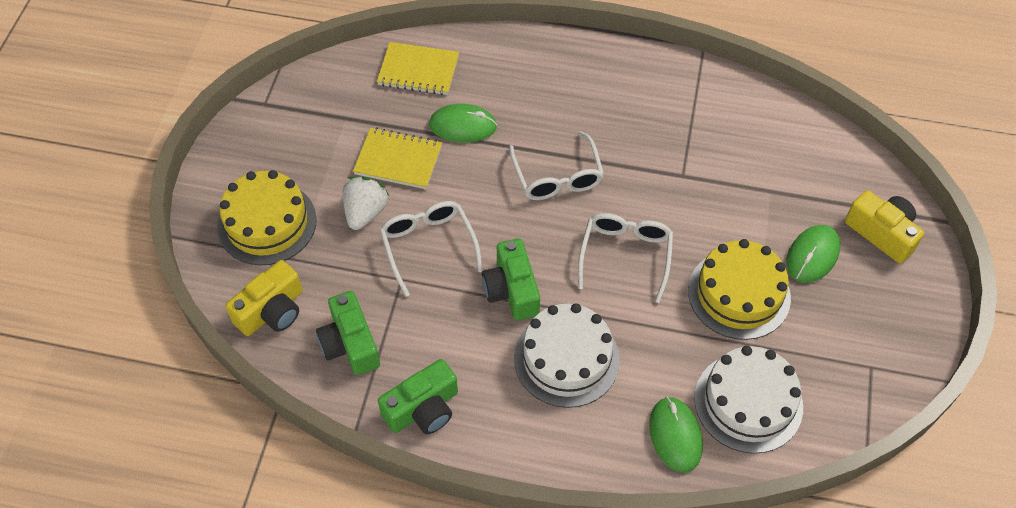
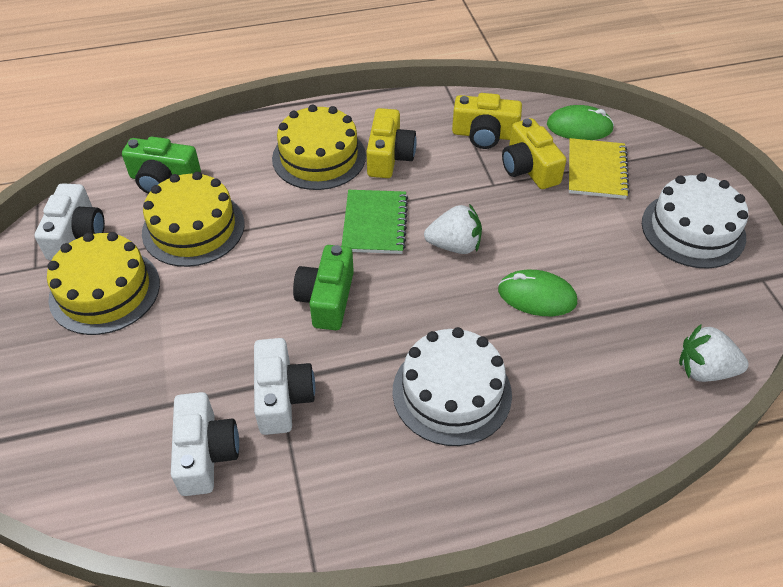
green camera: [316,291,380,375] [378,359,458,434] [482,238,540,320] = 3 -> [122,136,201,194] [293,245,354,330] = 2
green mouse: [429,104,497,143] [649,397,703,473] [786,225,840,283] = 3 -> [498,270,577,316] [547,105,614,140] = 2
green notebook: none = 0 -> [342,190,408,254] = 1
white camera: none = 0 -> [35,183,105,261] [171,392,239,496] [254,338,315,435] = 3
white glasses: [380,201,483,297] [509,131,604,200] [578,213,673,303] = 3 -> none = 0
white strawberry: [343,176,389,230] = 1 -> [424,204,482,254] [679,324,749,382] = 2
yellow cake: [217,170,317,265] [688,239,791,340] = 2 -> [47,232,160,335] [142,172,245,267] [272,104,366,190] = 3
yellow camera: [225,260,303,336] [845,190,924,263] = 2 -> [366,108,417,178] [452,93,522,149] [502,118,566,189] = 3
yellow notebook: [353,127,442,189] [377,42,459,95] = 2 -> [569,138,630,199] = 1

